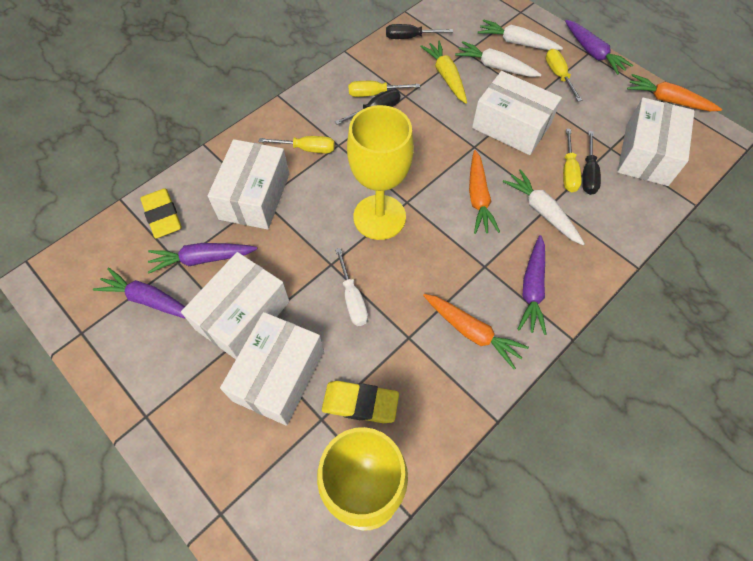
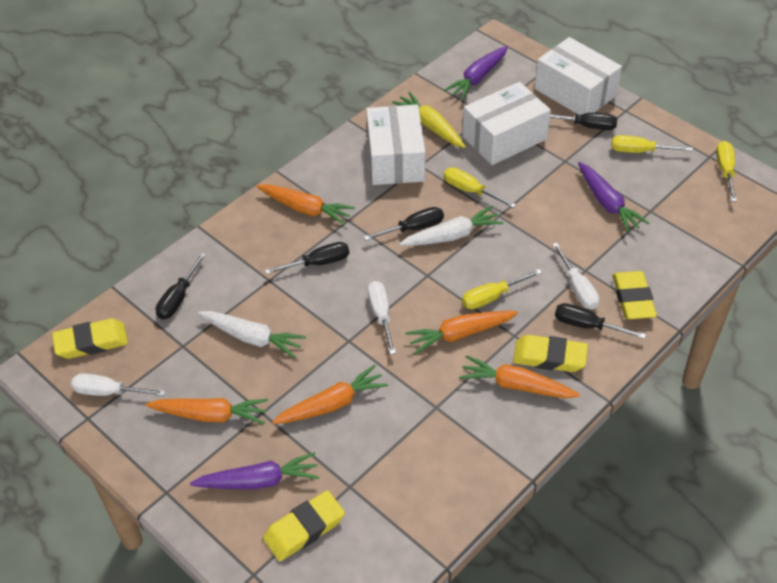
black screwdriver: [335,89,400,125] [386,24,453,39] [582,131,601,195] = 3 -> [156,253,206,320] [265,242,349,275] [364,207,444,241] [550,113,617,130] [555,303,646,339] = 5
orange carrot: [423,294,529,370] [469,150,500,234] [627,74,722,111] = 3 -> [146,398,268,424] [256,184,355,225] [272,364,388,424] [405,311,518,354] [459,355,580,398] = 5
purple carrot: [93,268,185,318] [148,243,257,274] [517,235,547,335] [565,20,633,75] = 4 -> [190,452,319,489] [444,46,508,100] [578,162,649,233] = 3
white box: [181,252,290,359] [208,139,289,230] [220,312,324,426] [472,71,562,155] [617,97,694,186] = 5 -> [366,105,426,185] [462,82,551,165] [535,37,622,115] = 3
white carrot: [455,41,542,77] [477,19,563,50] [503,169,585,245] = 3 -> [198,311,306,358] [399,206,503,246] = 2
white screwdriver: [335,248,368,326] = 1 -> [71,373,165,396] [368,281,396,355] [552,243,599,310] = 3
yellow eraser: [140,188,182,238] [322,381,399,423] = 2 -> [52,318,128,359] [263,490,345,561] [513,335,588,372] [612,271,657,319] = 4
yellow goblet: [317,427,408,531] [347,105,414,240] = 2 -> none = 0

